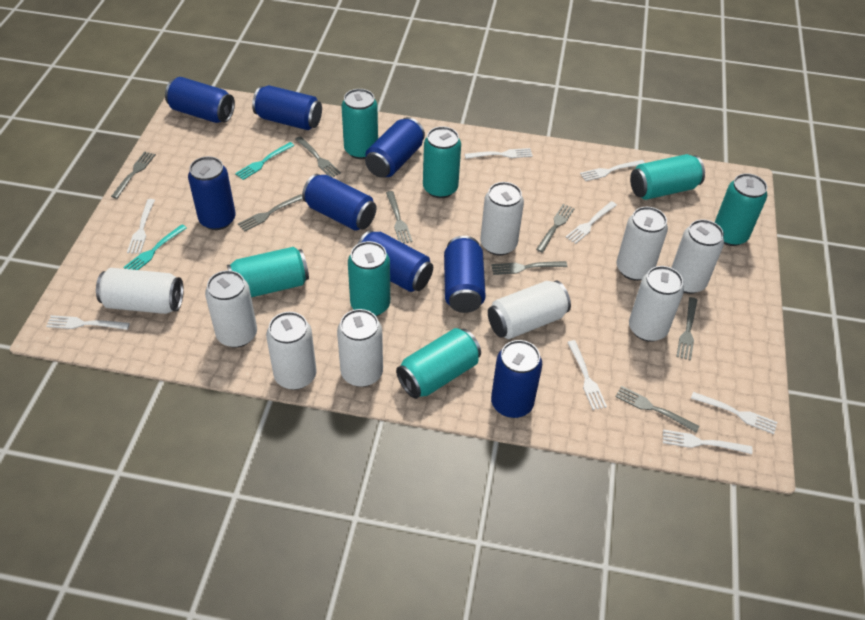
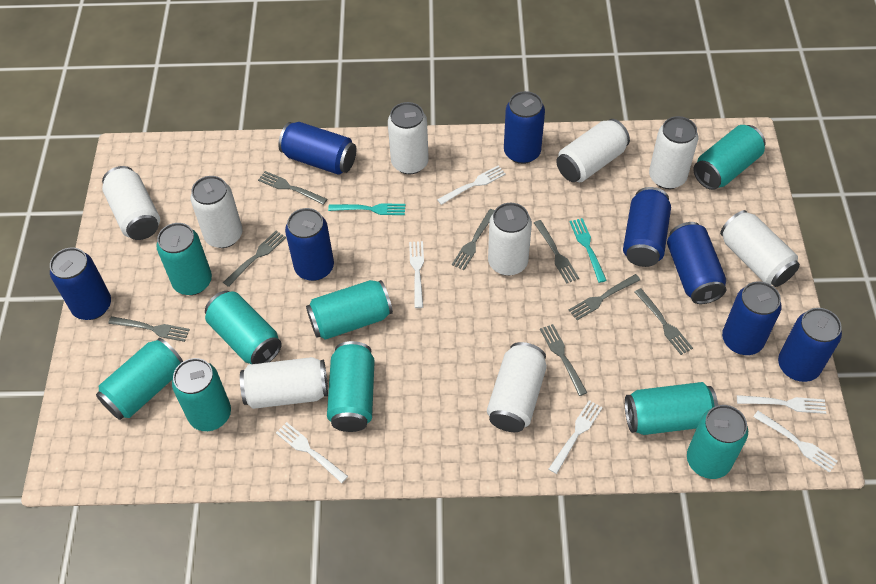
turquoise can: [227,247,309,297] [342,89,378,159] [348,241,390,316] [396,328,481,399] [423,126,461,198] [630,154,705,200] [715,173,767,246] = 7 -> [96,338,183,420] [156,223,212,295] [172,358,231,431] [205,291,282,364] [306,280,393,340] [327,341,375,432] [625,382,718,435] [687,405,748,479] [693,125,766,190] = 9
white fork: [46,315,130,330] [127,199,155,254] [465,148,533,159] [566,201,617,244] [567,340,607,410] [580,160,645,181] [663,429,752,454] [691,392,777,434] = 8 -> [276,422,348,483] [409,241,424,308] [437,165,506,205] [549,400,603,474] [737,395,826,414] [753,411,838,473] = 6

